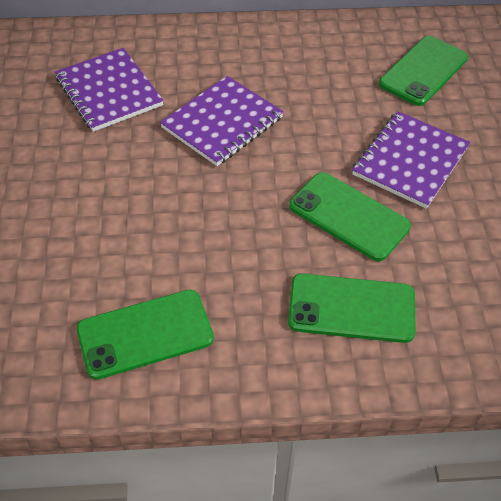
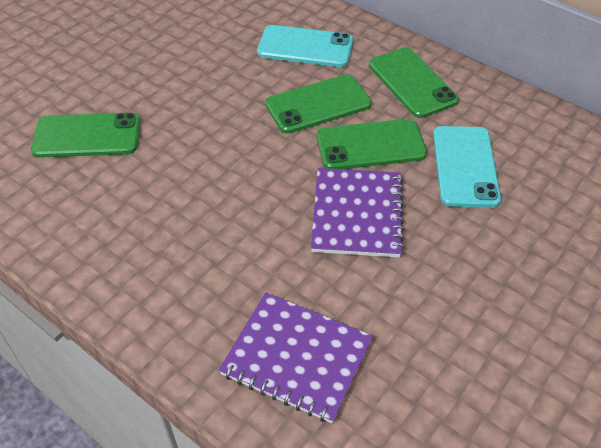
purple notebook: [55,48,164,132] [160,76,284,166] [352,111,470,209] = 3 -> [219,292,373,423] [311,168,405,258] = 2
turquoise phone: none = 0 -> [257,25,353,67] [433,126,501,208] = 2

